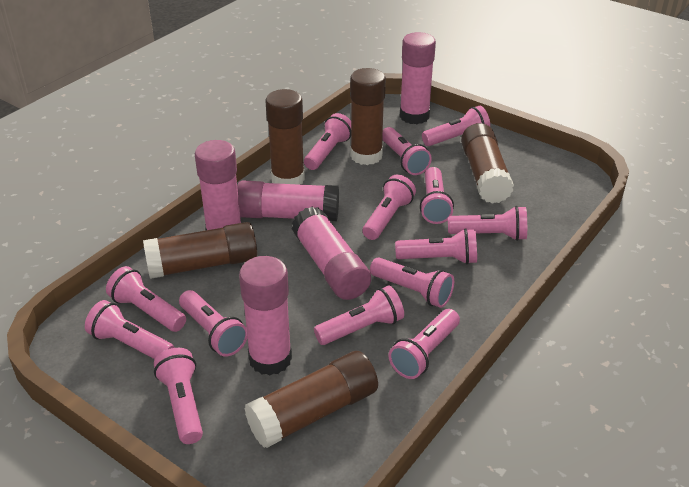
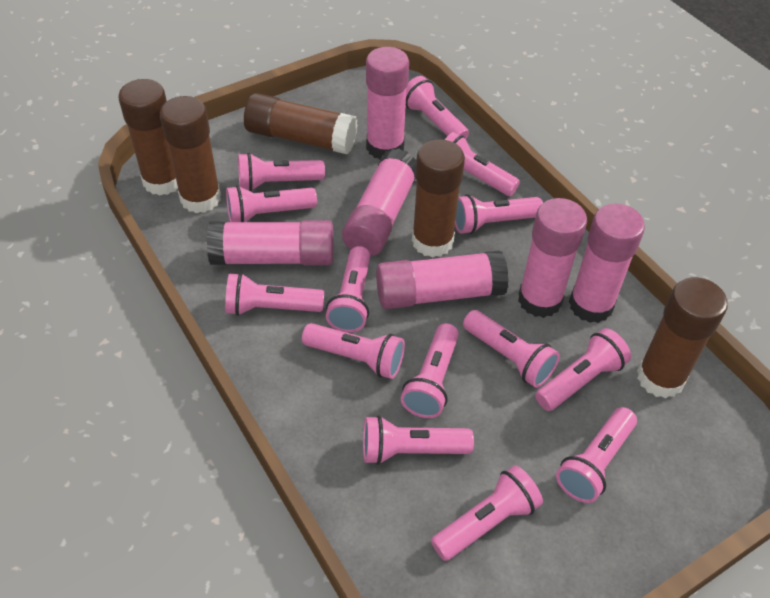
pink glue stick: [195,140,242,230] [237,180,339,221] [239,256,292,375] [292,207,371,300] [400,32,436,124] = 5 -> [207,220,334,265] [342,149,416,256] [366,47,409,159] [376,250,509,309] [518,198,587,318] [569,203,645,323] = 6

